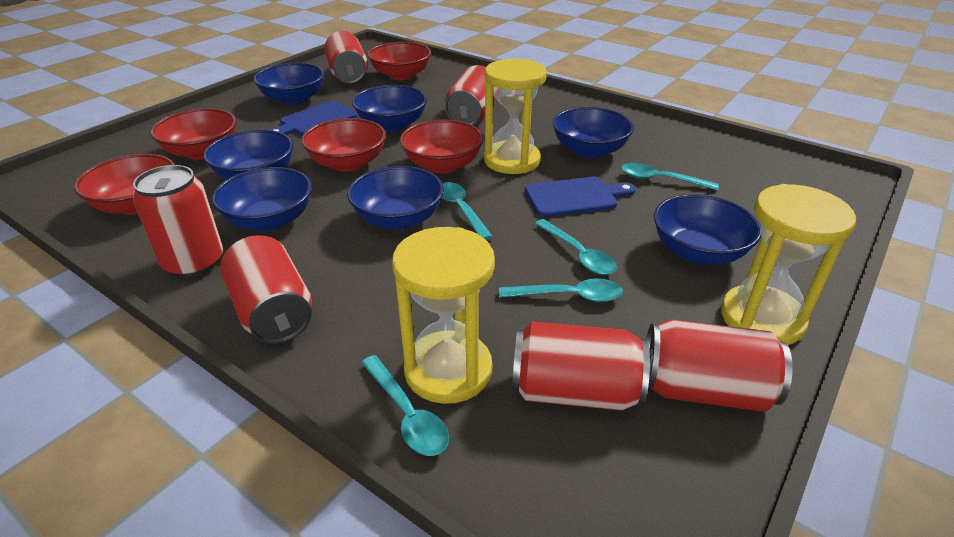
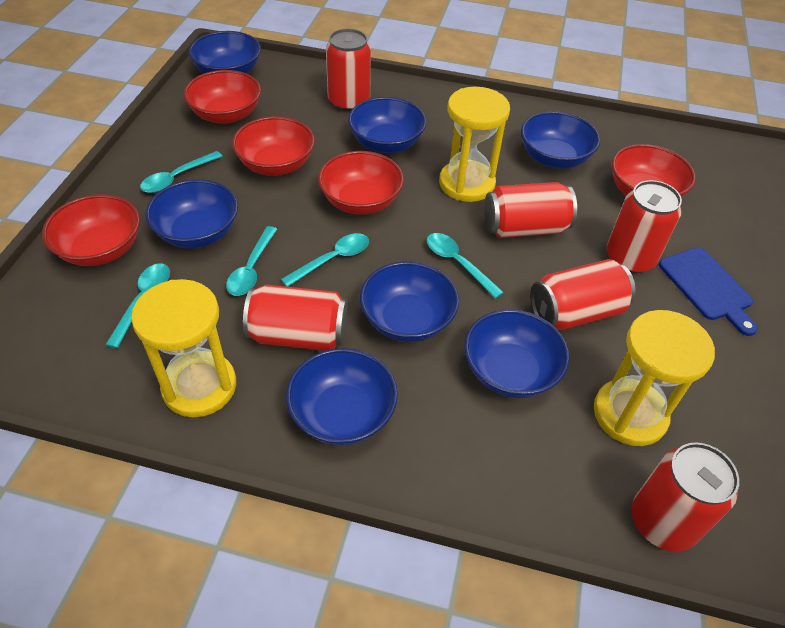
blue cutting board: [270,101,357,136] [525,177,636,217] = 2 -> [659,247,758,336] = 1

